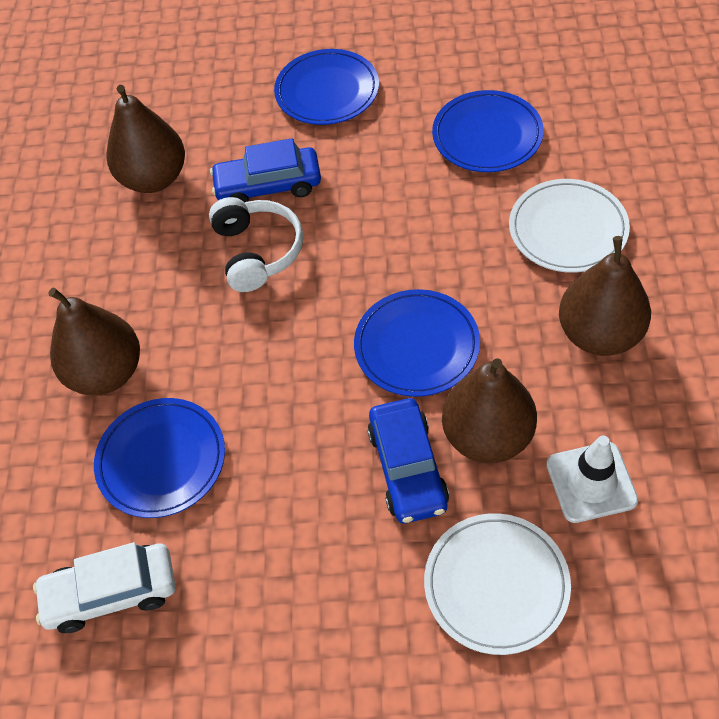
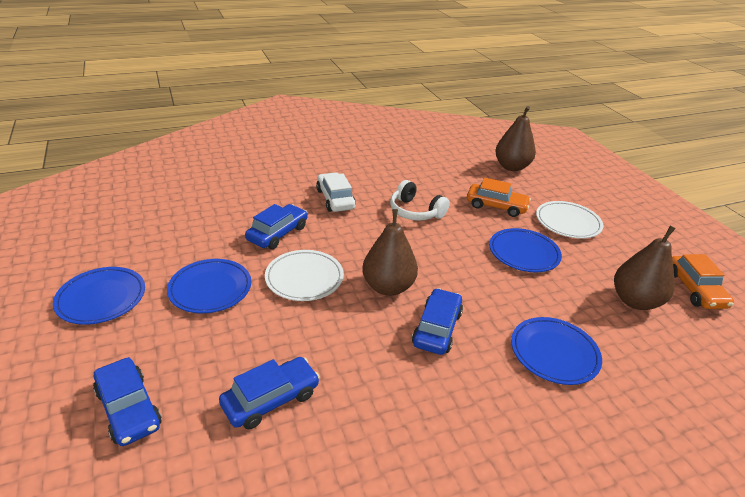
blue car: [210,138,321,203] [368,398,449,523] = 2 -> [93,357,162,446] [219,357,320,429] [245,204,307,249] [412,288,463,355] = 4
brown pear: [48,288,140,395] [107,85,185,193] [442,358,537,463] [559,236,651,356] = 4 -> [362,209,418,296] [495,106,536,171] [614,226,676,310] = 3
orange car: none = 0 -> [467,178,531,217] [672,254,734,309] = 2
white traffic cone: [546,436,638,523] = 1 -> none = 0

